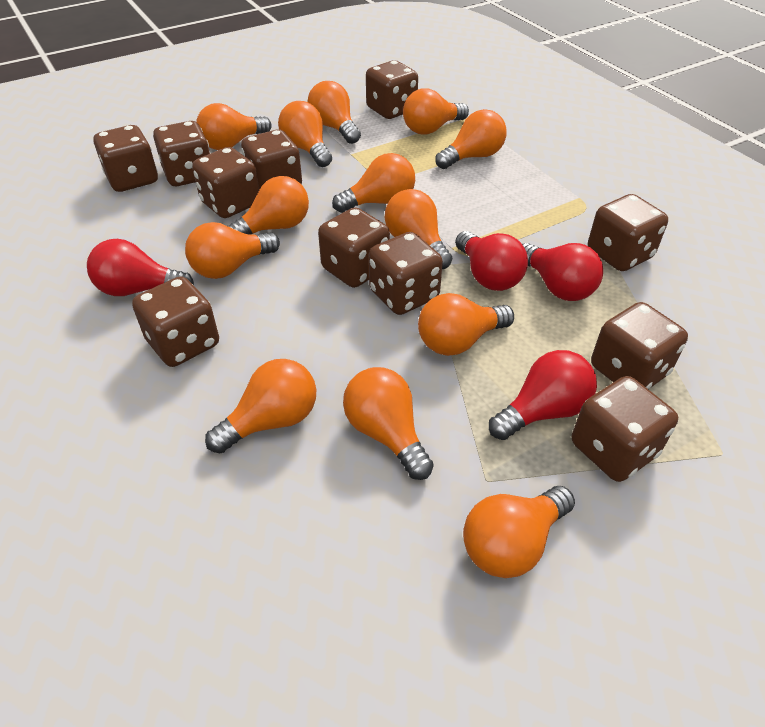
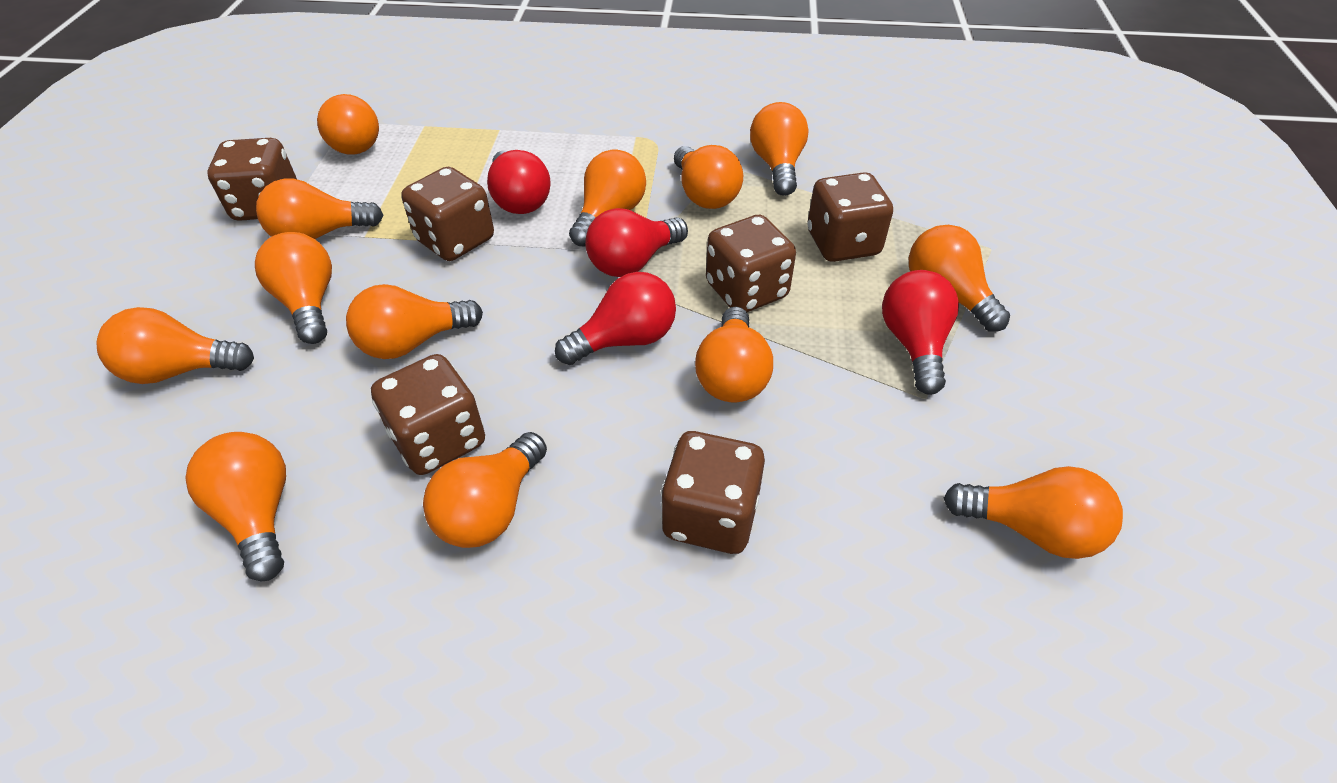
brown dice: [93,125,158,192] [132,276,219,367] [153,121,210,186] [192,147,259,218] [241,129,302,190] [318,207,390,288] [366,61,418,119] [369,232,443,315] [572,376,678,482] [588,194,668,271] [591,302,688,389] = 11 -> [207,138,297,221] [371,354,485,475] [402,167,494,261] [661,431,765,554] [706,215,796,312] [807,172,893,262] = 6

